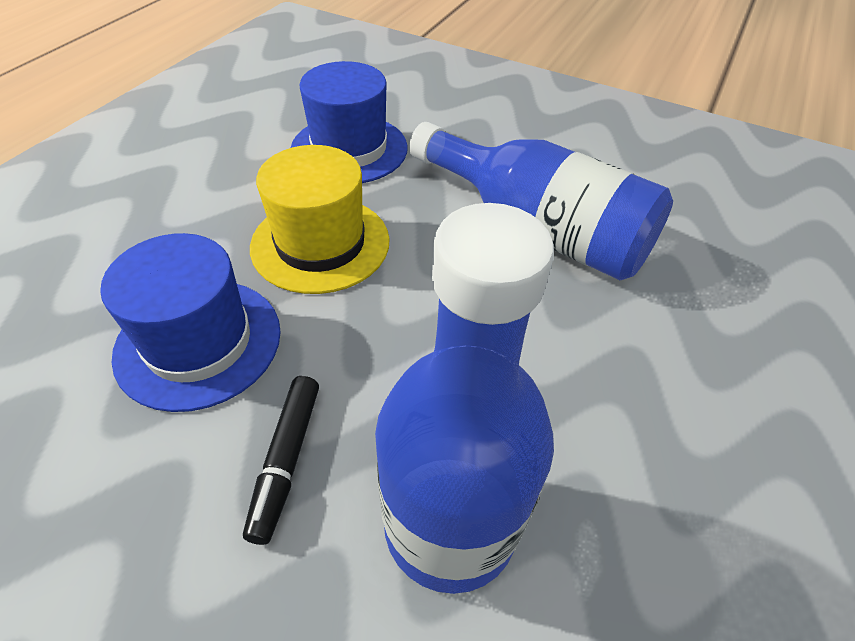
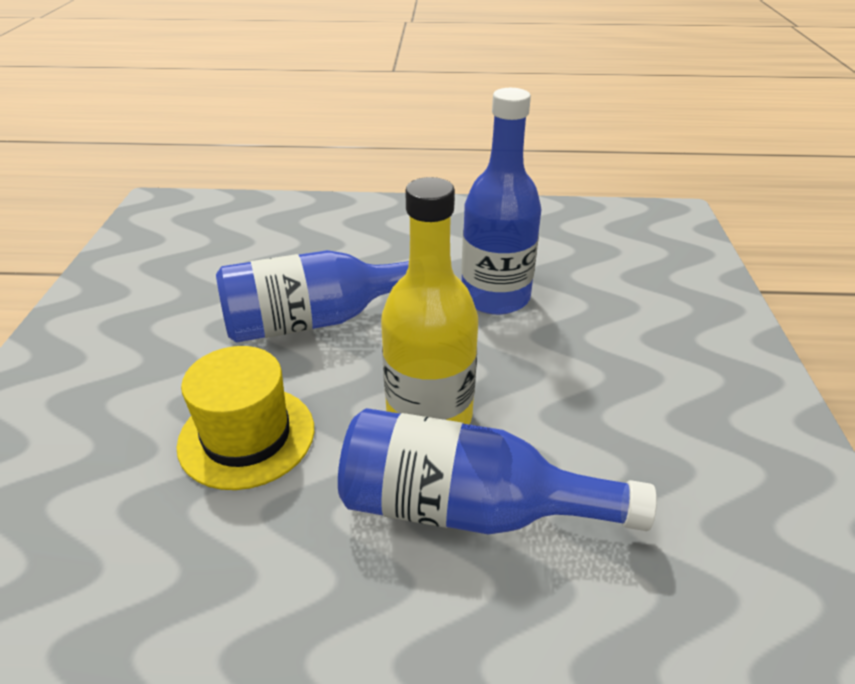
black marker: [243,376,319,545] = 1 -> none = 0
blue bottle: [375,203,554,594] [409,122,673,280] = 2 -> [216,250,409,343] [338,408,657,535] [461,88,542,315] = 3
blue hat: [100,233,281,412] [291,61,408,183] = 2 -> none = 0
yellow bottle: none = 0 -> [381,177,478,424] = 1

